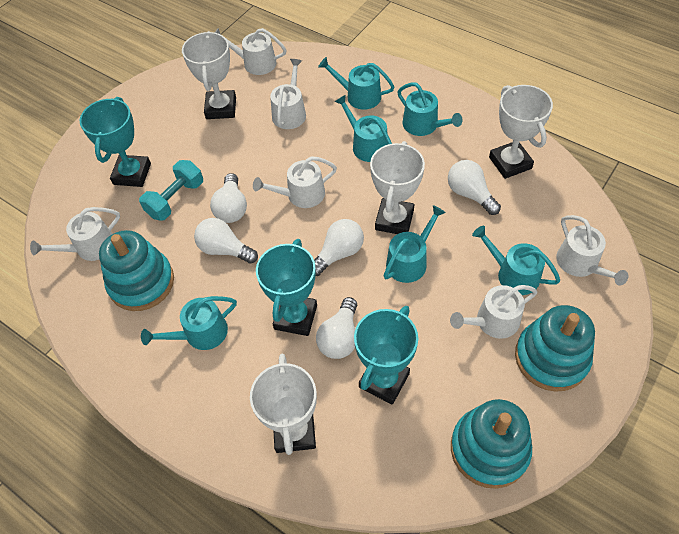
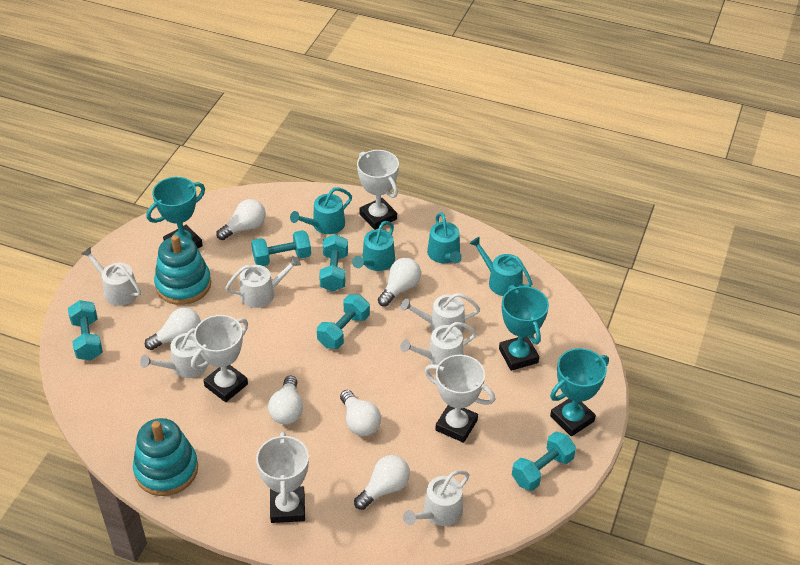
turquoise dumbbell: [139,160,203,221] = 1 -> [68,300,103,360] [251,230,311,266] [317,295,370,349] [319,234,348,292] [512,432,576,491] = 5
turquoise stacking toy: [99,230,174,311] [451,399,532,489] [515,305,595,392] = 3 -> [133,418,198,496] [154,235,211,305] = 2
turquoise watering can: [141,296,237,350] [318,57,394,110] [334,94,392,162] [383,205,446,283] [397,82,463,136] [472,226,560,295] = 6 -> [290,188,352,234] [352,221,395,271] [427,213,462,263] [469,237,532,296] = 4
white light bulb: [194,218,258,264] [210,173,247,223] [314,219,364,276] [316,297,357,359] [448,160,501,215] = 5 -> [145,308,201,350] [216,199,266,240] [268,376,303,424] [340,390,381,436] [354,455,410,510] [378,258,421,307] = 6

